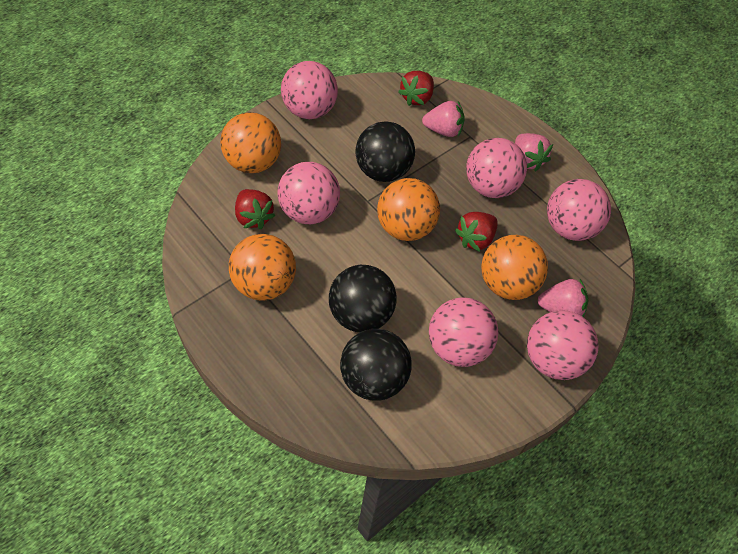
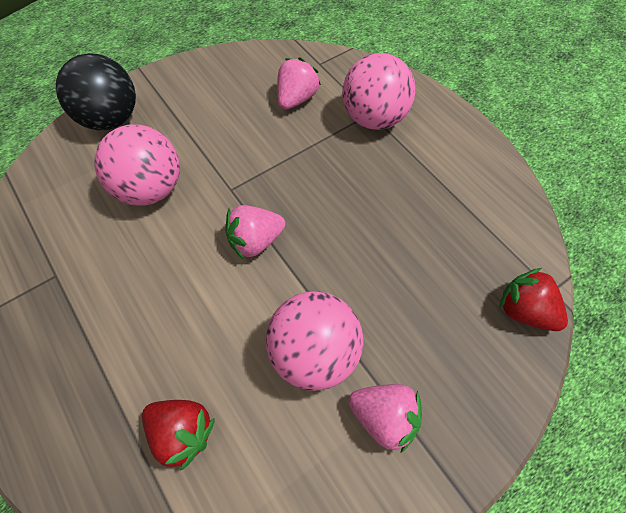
black ball: [329,265,396,332] [340,329,412,401] [355,121,415,182] = 3 -> [56,53,136,130] = 1
orange ball: [220,112,281,173] [229,234,296,301] [377,178,440,241] [481,235,548,300] = 4 -> none = 0
pink ball: [277,162,340,224] [281,61,338,119] [429,297,499,367] [466,138,527,198] [527,310,599,380] [547,179,611,241] = 6 -> [94,125,180,206] [266,291,363,391] [342,53,415,130] = 3
red strawberry: [235,189,275,229] [398,71,434,106] [455,212,498,252] = 3 -> [142,400,215,470] [499,268,568,331] = 2

